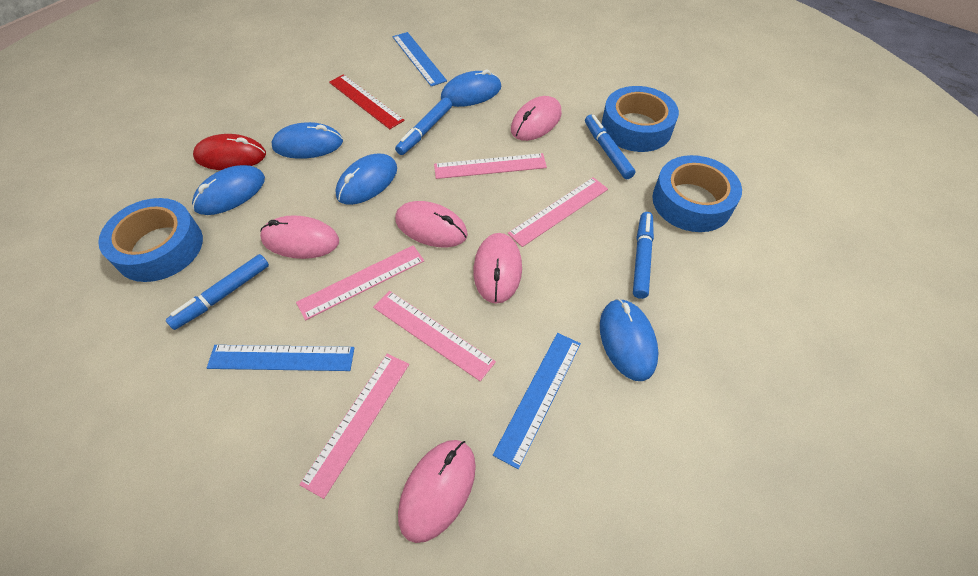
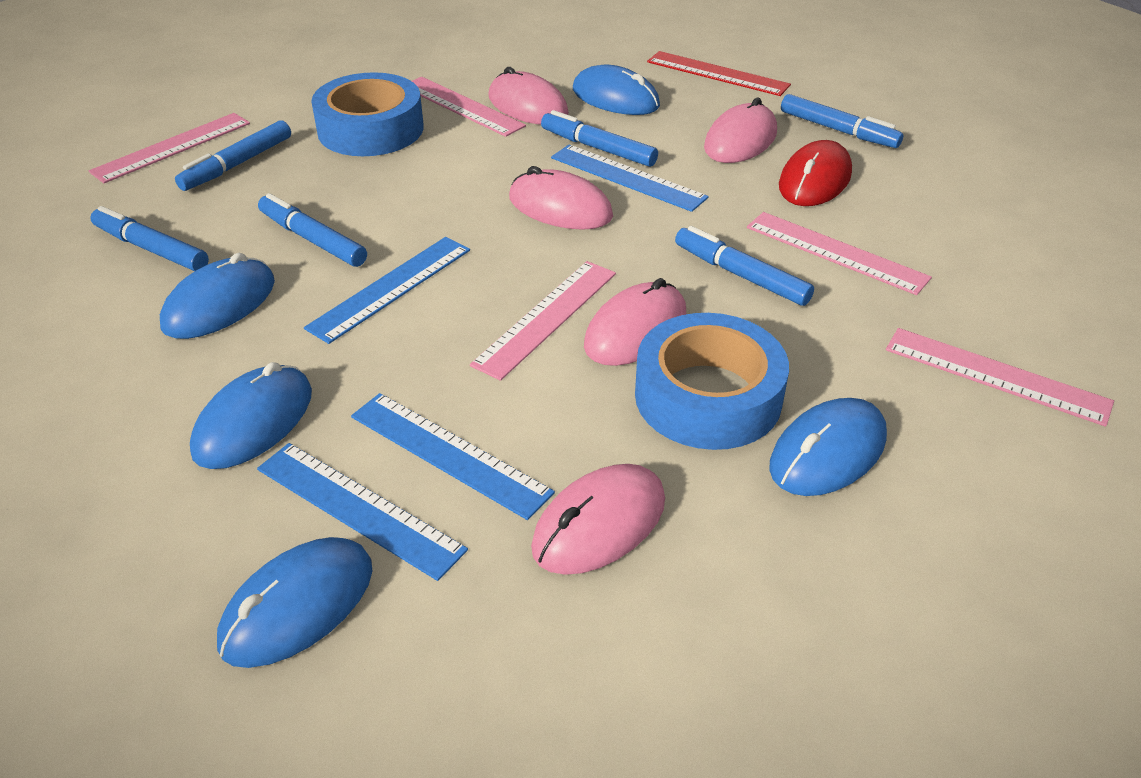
blue marker: [166,254,269,330] [395,97,452,155] [585,115,635,179] [633,212,654,299] = 4 -> [90,206,209,271] [175,120,291,191] [258,193,367,267] [541,110,658,167] [675,226,814,306] [781,94,904,148] = 6
blue ruler: [207,345,354,371] [393,32,447,86] [493,333,581,469] = 3 -> [257,443,468,581] [304,237,470,344] [351,393,555,520] [551,145,709,212] = 4
blue tape: [98,198,203,282] [602,86,679,152] [652,155,742,232] = 3 -> [311,72,424,156] [635,313,789,450] = 2

